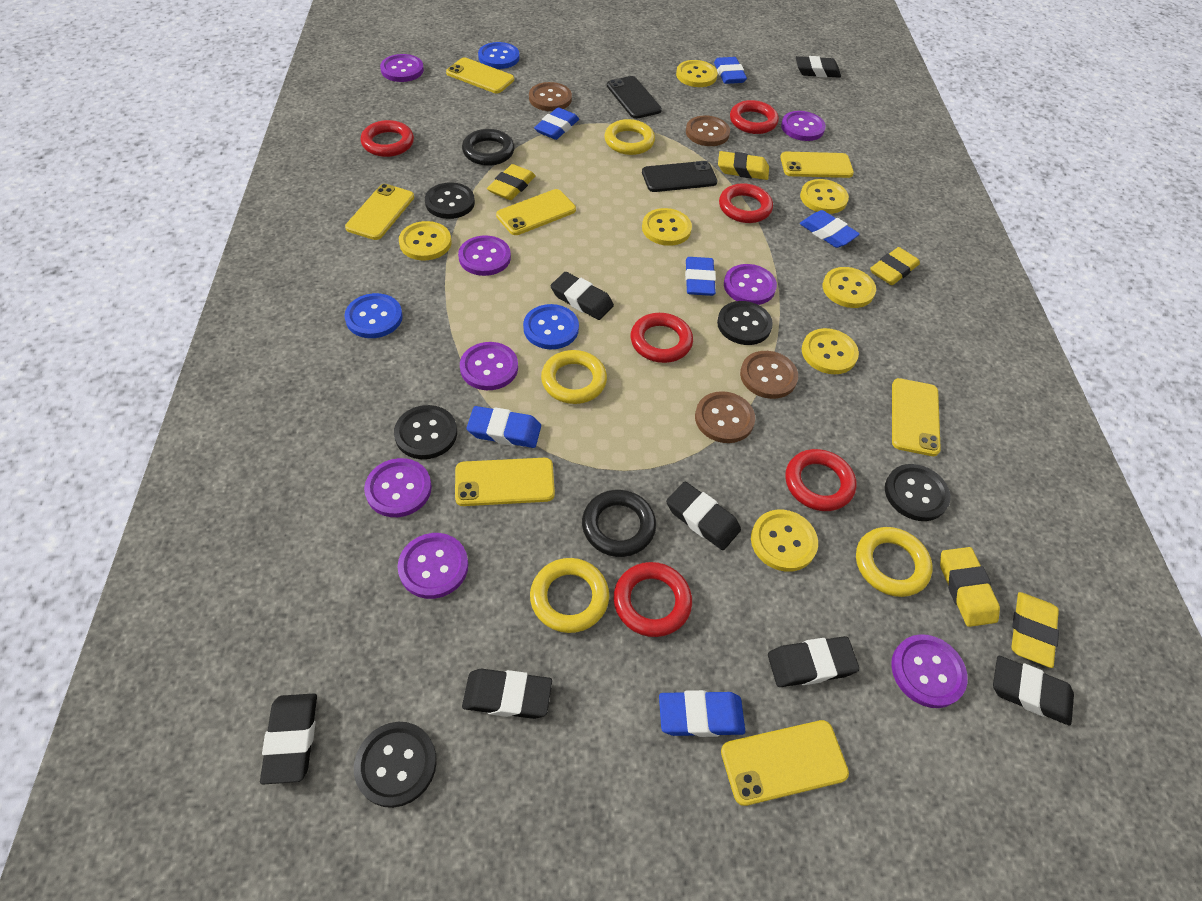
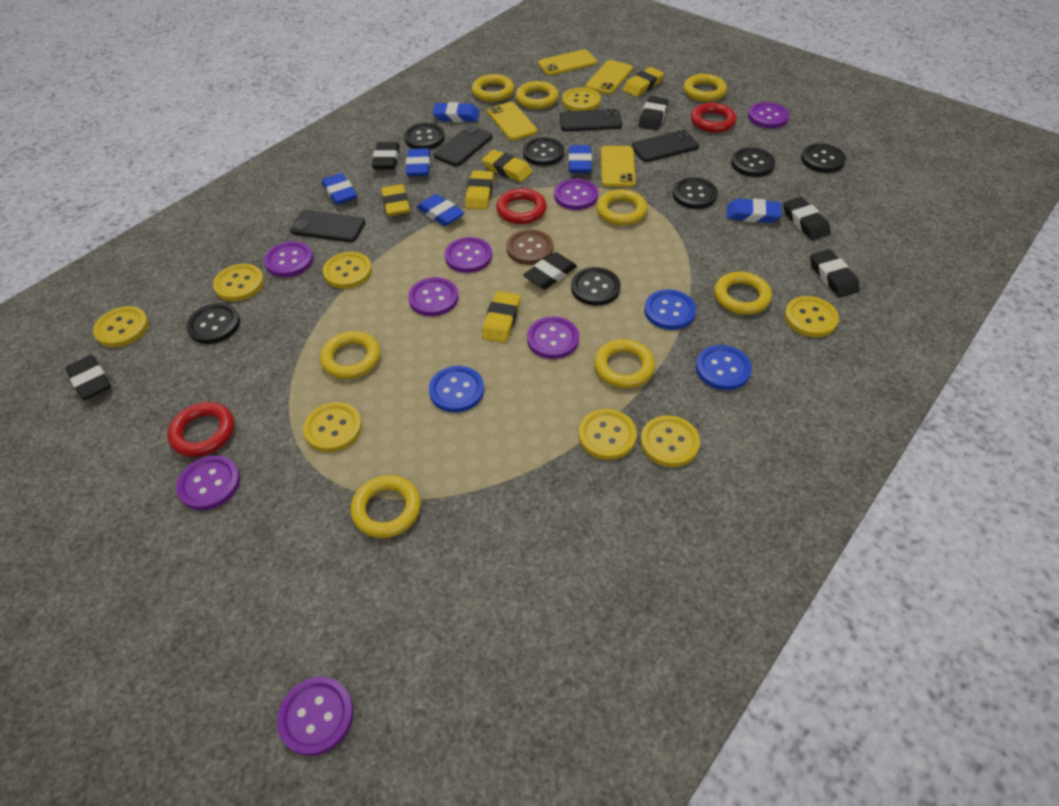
black button: [354,722,437,808] [394,405,457,459] [425,182,475,219] [717,301,773,345] [885,464,951,521] = 5 -> [186,303,240,344] [404,123,445,149] [523,137,564,166] [571,267,621,306] [673,177,718,209] [731,147,775,177] [801,144,846,173] = 7
black eraser: [260,693,317,785] [462,669,552,719] [550,272,614,320] [666,482,741,550] [768,636,860,687] [796,56,841,78] [993,656,1074,726] = 7 -> [65,355,111,400] [372,142,400,169] [523,252,577,289] [639,96,668,130] [783,197,831,240] [810,249,860,298] = 6
black phone: [607,76,662,119] [642,161,718,192] = 2 -> [290,210,365,242] [434,125,493,166] [559,109,622,131] [631,130,699,162] = 4
black ring: [462,129,514,166] [582,490,656,557] = 2 -> none = 0
brown button: [529,82,572,111] [686,115,730,146] [695,391,755,443] [740,351,798,399] = 4 -> [506,230,553,265] = 1
red ring: [361,120,414,157] [613,562,692,637] [631,313,693,363] [719,183,773,223] [730,100,779,134] [785,449,856,511] = 6 -> [167,402,234,457] [496,188,547,224] [691,103,736,133] = 3
yellow button: [399,221,451,261] [642,208,692,246] [676,60,718,87] [751,510,818,572] [800,179,849,214] [802,328,859,374] [823,267,876,308] = 7 -> [93,306,149,347] [213,264,264,301] [303,402,362,452] [323,252,372,289] [562,87,601,111] [578,409,637,460] [640,415,700,467] [784,296,839,337] = 8
yellow phone: [345,184,414,240] [446,57,514,93] [455,458,555,506] [496,189,576,235] [721,720,849,806] [780,152,854,178] [892,378,941,456] = 7 -> [487,102,537,141] [538,49,597,76] [586,60,633,94] [601,146,636,187] = 4
yellow ring: [530,558,609,633] [541,350,607,404] [604,119,655,155] [856,527,933,597] = 4 -> [320,331,380,379] [351,475,421,538] [472,74,514,102] [516,81,559,109] [594,339,655,388] [596,189,648,226] [683,74,727,102] [714,272,772,315] = 8

